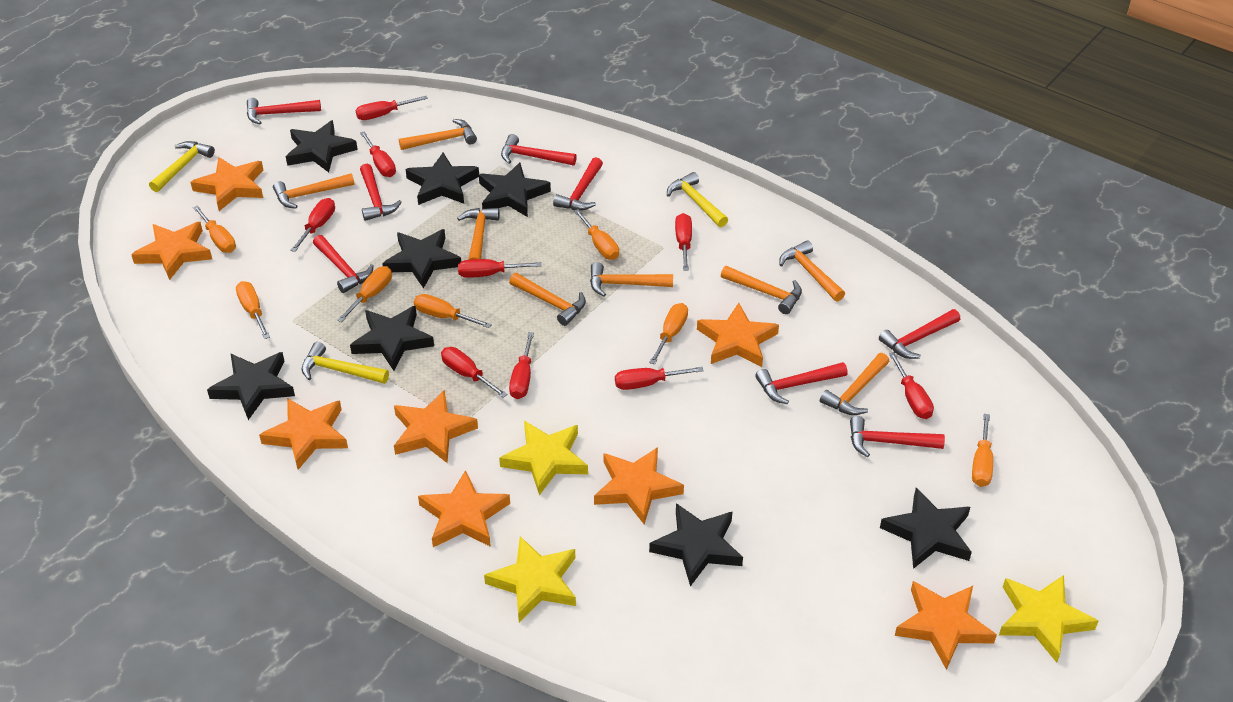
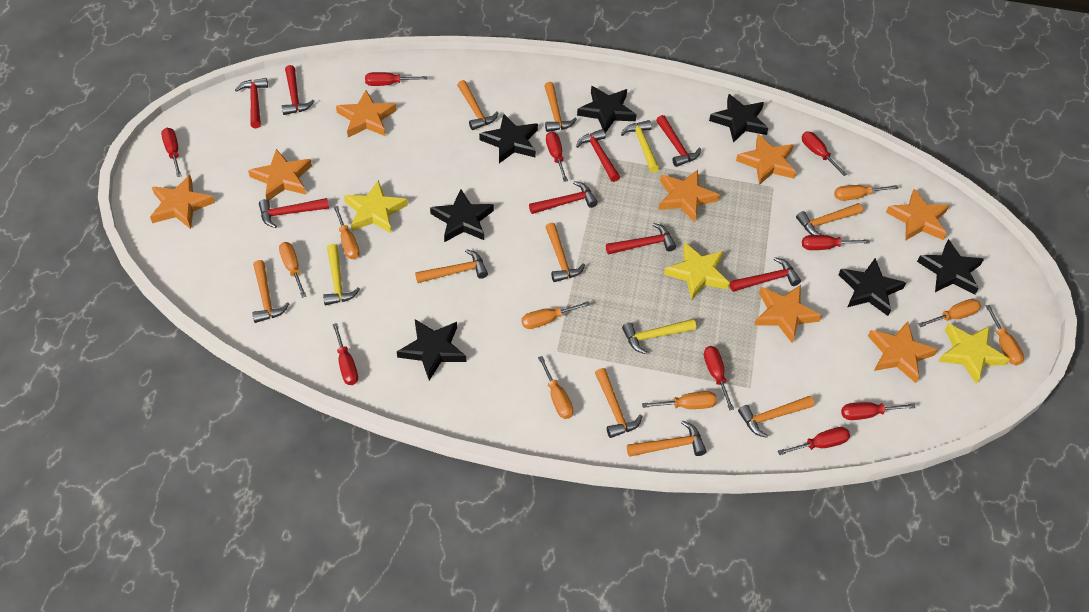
black star: [207,352,295,420] [286,120,358,172] [350,306,434,371] [382,229,461,289] [406,153,479,205] [479,162,551,217] [649,503,743,586] [880,488,972,569] = 8 -> [397,319,466,381] [430,189,494,242] [479,114,538,163] [577,86,637,133] [709,94,769,143] [838,258,906,316] [917,239,984,294] = 7
orange hammer: [273,173,355,209] [399,119,477,150] [457,208,500,260] [509,273,586,326] [590,262,673,297] [721,266,802,314] [779,240,845,302] [820,353,890,415] = 8 -> [252,260,289,323] [415,249,488,283] [457,80,498,130] [544,82,577,132] [545,223,585,282] [595,368,643,438] [627,420,707,457] [738,396,814,438] [796,203,863,235] = 9
orange screwdriver: [193,205,236,253] [236,281,270,339] [337,266,392,322] [414,294,492,328] [574,209,619,260] [649,303,688,364] [972,414,993,487] = 7 -> [279,242,306,298] [334,206,359,259] [521,301,590,329] [538,356,573,419] [642,391,717,409] [834,185,898,201] [918,299,981,327] [986,305,1024,366] = 8

